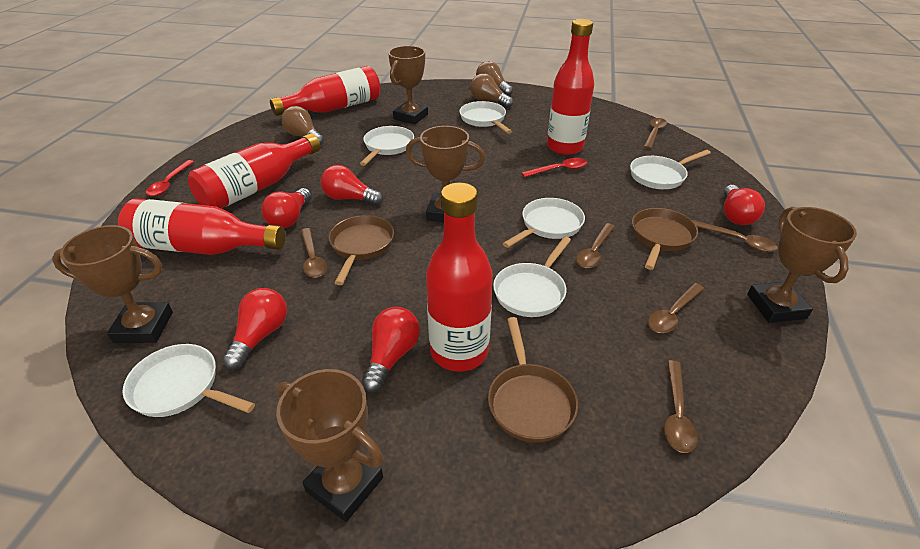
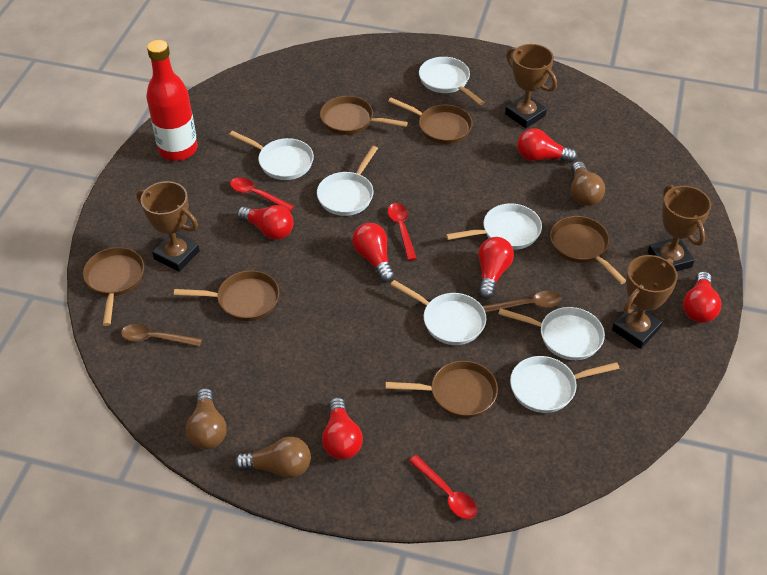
brown pan: [329,215,394,285] [488,317,578,443] [632,208,698,270] = 3 -> [83,247,144,326] [174,270,279,321] [320,96,408,135] [386,361,498,418] [388,98,473,144] [550,216,626,284] = 6
brown spoon: [301,228,327,278] [576,223,615,268] [644,118,667,149] [648,283,704,333] [664,360,698,453] [692,220,778,252] = 6 -> [121,324,202,347] [483,291,562,313] = 2
brown trophy: [52,225,173,343] [276,369,383,522] [388,46,428,124] [406,126,485,222] [747,207,857,323] = 5 -> [136,181,200,272] [505,44,557,128] [612,255,678,349] [648,185,711,271] = 4
red bottle: [118,198,286,255] [188,133,320,208] [270,66,380,116] [426,182,493,372] [547,19,594,155] = 5 -> [146,40,198,161] = 1
red light bulb: [222,288,287,369] [261,188,312,228] [320,165,383,205] [362,307,420,393] [723,185,765,225] = 5 -> [237,205,293,240] [322,397,363,460] [352,223,394,282] [478,237,514,299] [517,128,577,163] [683,271,721,323] = 6
red spoon: [146,160,194,196] [521,158,587,177] = 2 -> [230,177,294,212] [388,203,417,261] [409,455,477,519] = 3
white pan: [122,344,255,417] [360,126,414,166] [459,101,512,134] [493,236,571,317] [503,198,585,248] [630,150,711,189] = 6 -> [229,131,314,180] [317,146,378,216] [391,280,486,345] [419,57,485,105] [446,204,542,250] [498,307,605,360] [510,356,620,413] = 7

